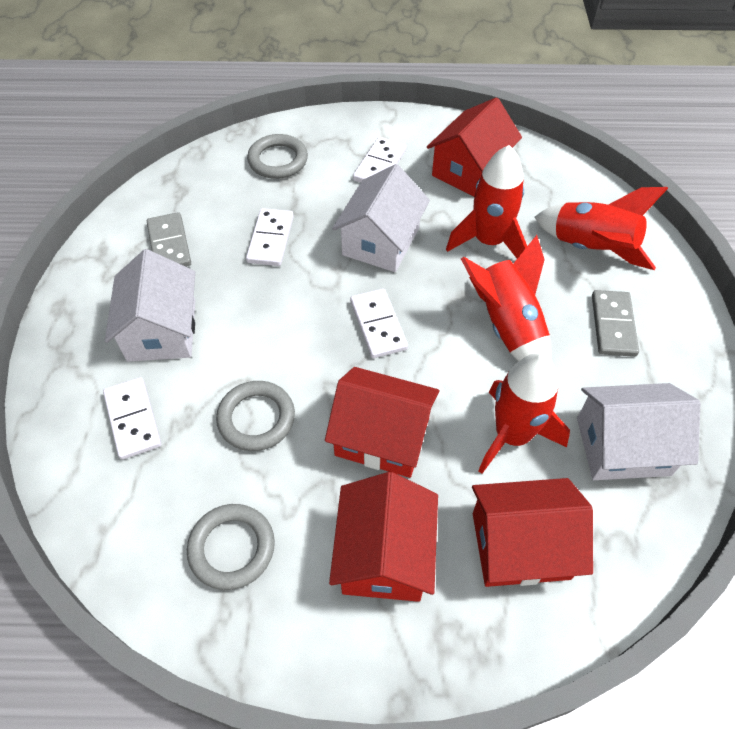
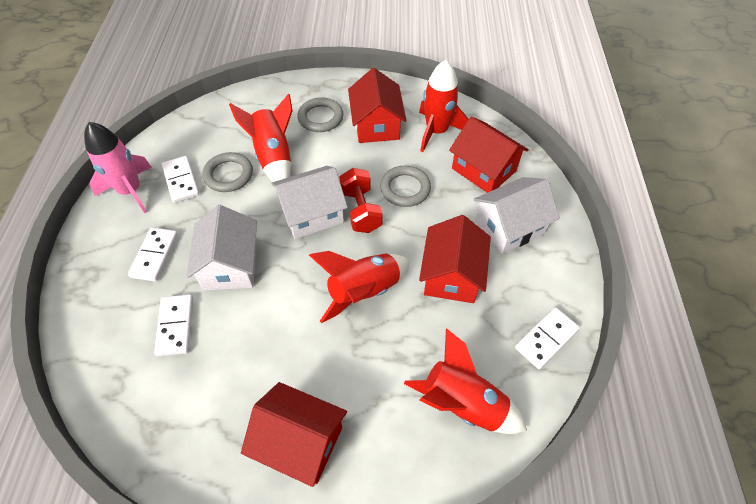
grey domino: [147,212,191,267] [592,290,639,357] = 2 -> none = 0
pink rocket: none = 0 -> [84,122,152,213] = 1
red dumbbell: none = 0 -> [339,168,383,233] = 1

